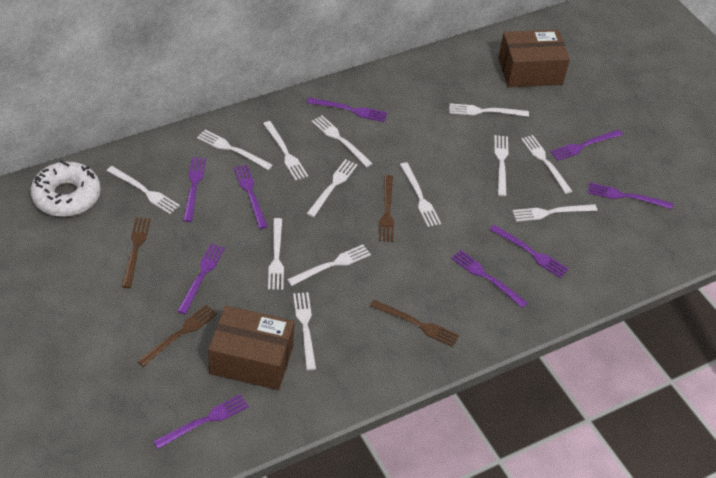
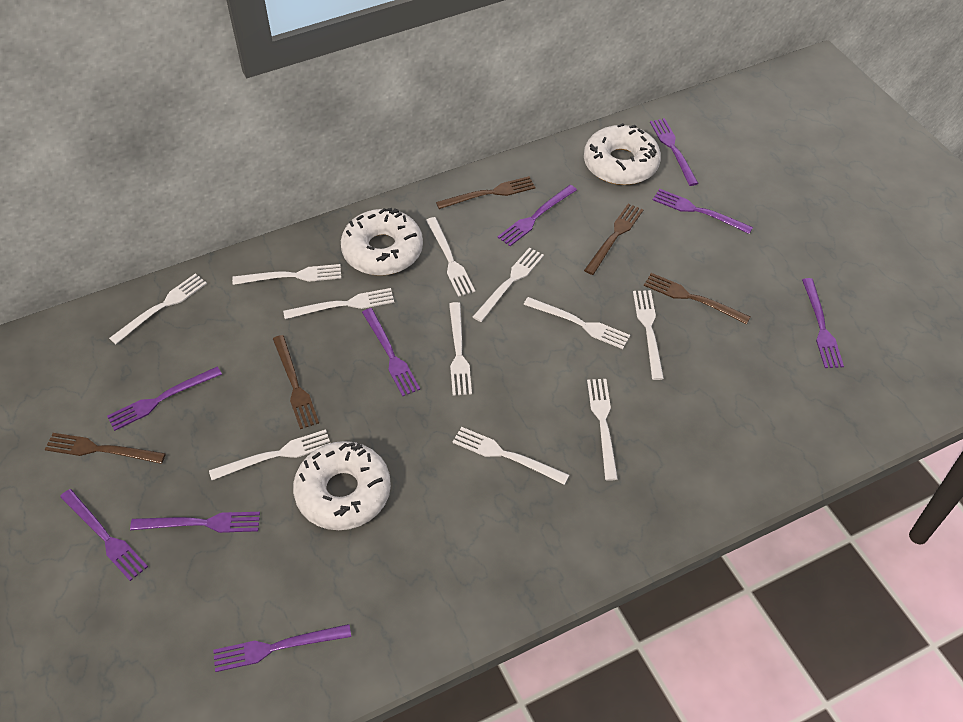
brown box: [208,306,295,390] [498,30,570,87] = 2 -> none = 0
brown fork: [122,217,151,288] [137,304,217,367] [370,300,459,347] [379,175,394,242] = 4 -> [45,433,166,464] [273,335,319,429] [436,176,535,209] [584,203,643,275] [644,273,751,324] = 5
white donut: [31,160,101,217] = 1 -> [293,441,391,530] [341,208,423,276] [584,123,661,185] = 3
white fork: [107,166,180,214] [197,130,273,170] [263,121,308,181] [268,218,284,290] [287,245,371,286] [293,292,316,370] [306,159,358,217] [312,116,373,167] [400,162,441,227] [449,103,529,117] [494,135,508,196] [512,204,597,222] [521,135,572,194] = 13 -> [109,274,207,344] [209,429,330,480] [232,264,341,285] [283,288,394,319] [426,217,475,297] [449,302,472,396] [452,427,569,485] [473,248,544,322] [524,297,630,349] [587,379,618,481] [633,290,664,380] = 11

